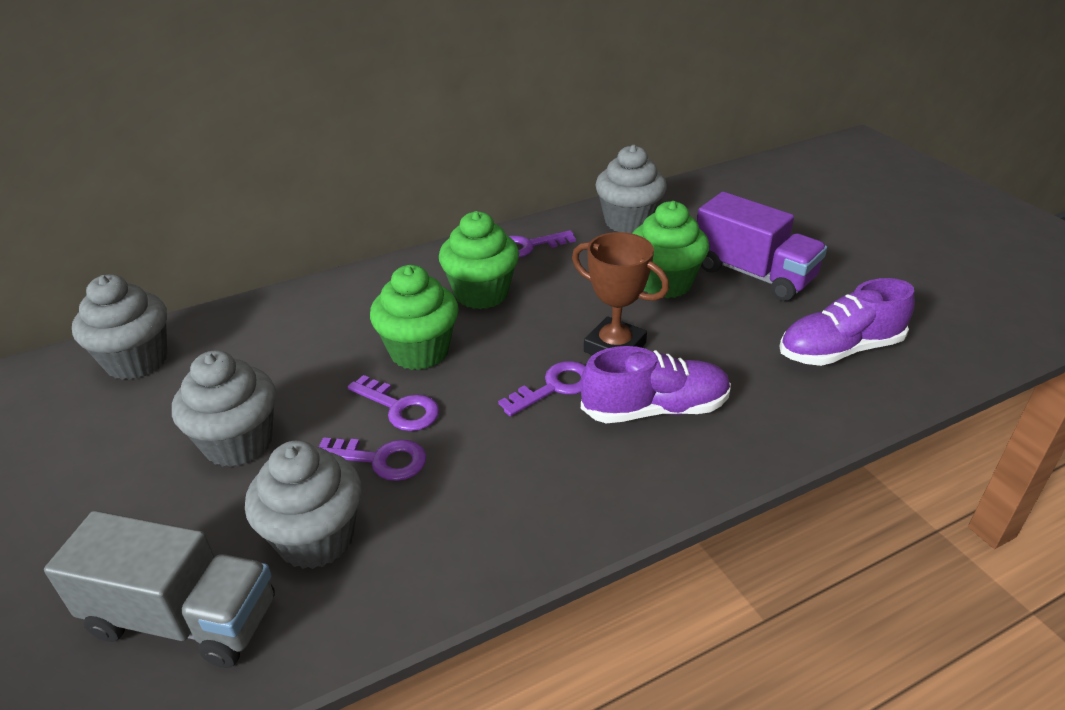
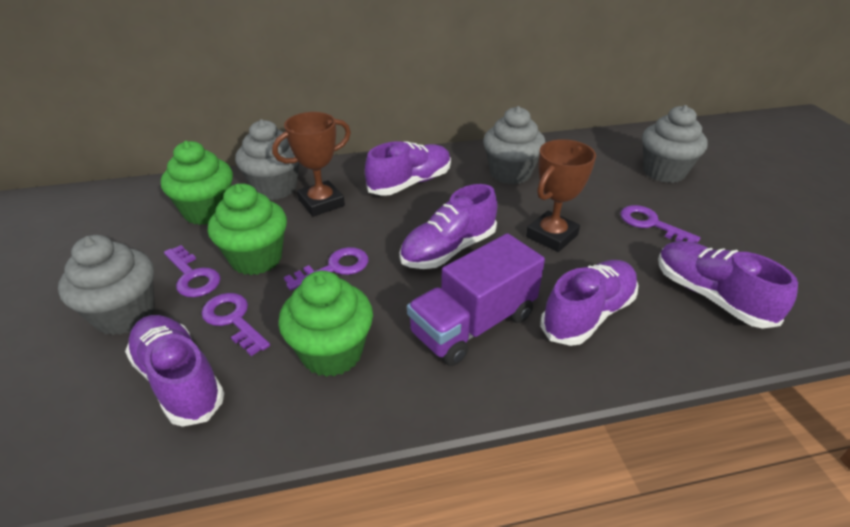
brown trophy: [572,232,669,355] = 1 -> [272,112,351,217] [526,139,596,252] = 2
grey truck: [44,511,275,668] = 1 -> none = 0
purple shoe: [581,346,731,423] [779,278,915,366] = 2 -> [125,315,224,427] [365,141,451,196] [399,184,498,269] [540,260,638,346] [658,241,798,329] = 5

